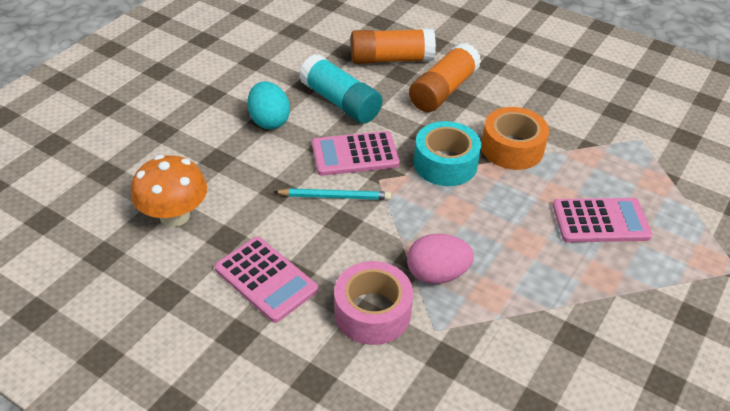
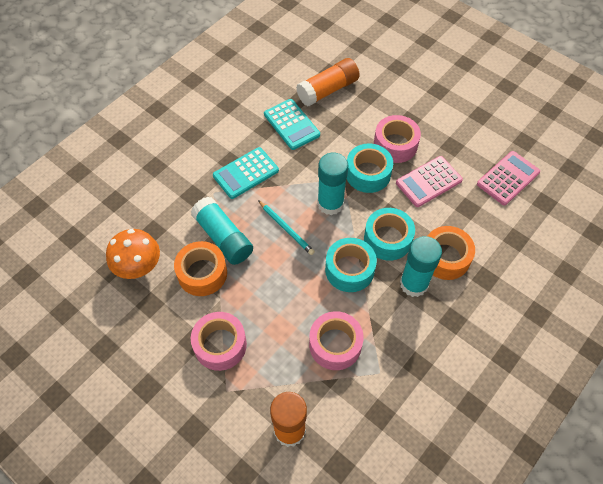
orange tape: [481,107,549,170] = 1 -> [174,241,227,296] [428,226,475,280] = 2
pink calculator: [214,237,318,323] [312,131,400,176] [552,198,652,242] = 3 -> [396,156,463,207] [477,151,540,205] = 2
pink egg: [407,234,474,284] = 1 -> none = 0
pink tape: [334,261,413,345] = 1 -> [191,312,247,371] [309,311,364,370] [374,115,421,163] = 3
turquoise calculator: none = 0 -> [213,147,279,199] [264,99,320,150] = 2
turquoise egg: [248,81,290,129] = 1 -> none = 0
turquoise glue stick: [299,54,382,123] = 1 -> [191,197,253,265] [317,153,348,215] [400,236,442,297] = 3
turquoise tape: [414,121,481,186] = 1 -> [325,238,377,292] [347,143,393,193] [364,208,415,261] = 3

